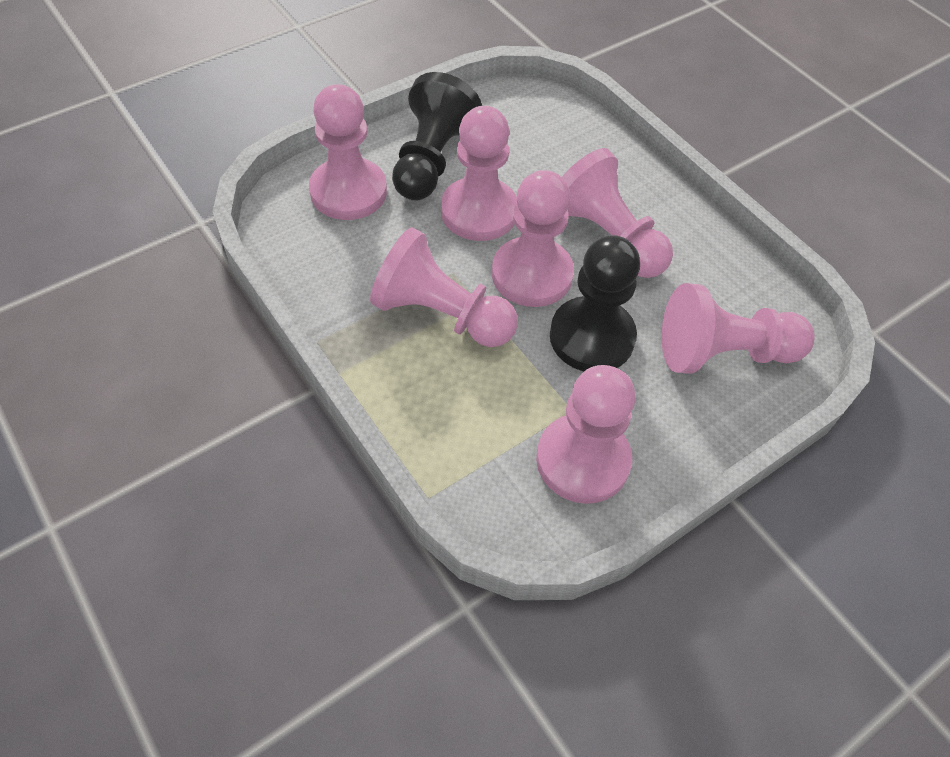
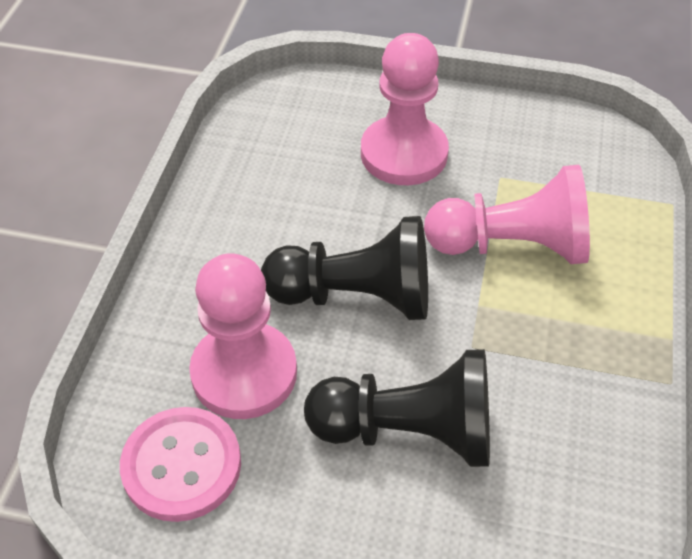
pink button: none = 0 -> [120,407,241,522] = 1
pink pawn: [309,84,387,220] [370,227,518,347] [441,106,517,241] [492,170,574,307] [536,365,635,504] [562,148,673,278] [662,283,815,374] = 7 -> [189,253,297,419] [361,33,449,185] [424,165,590,264] = 3

